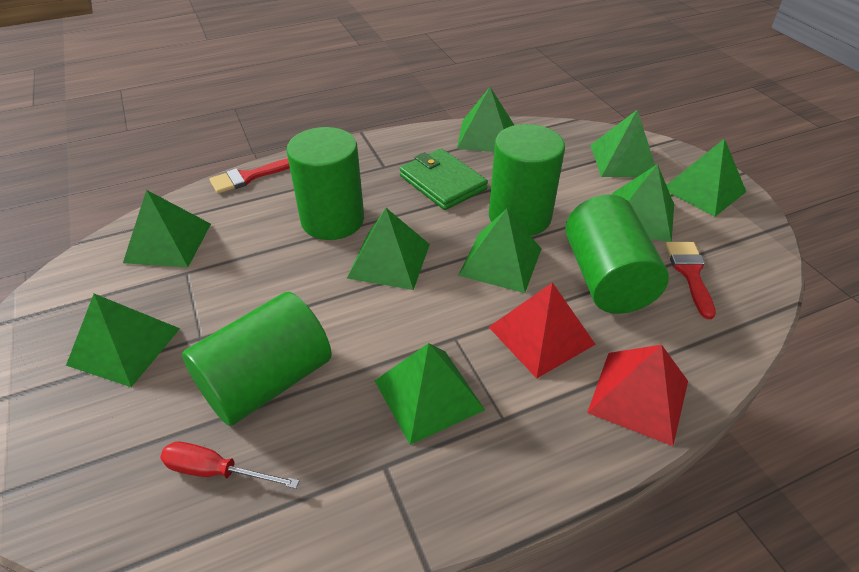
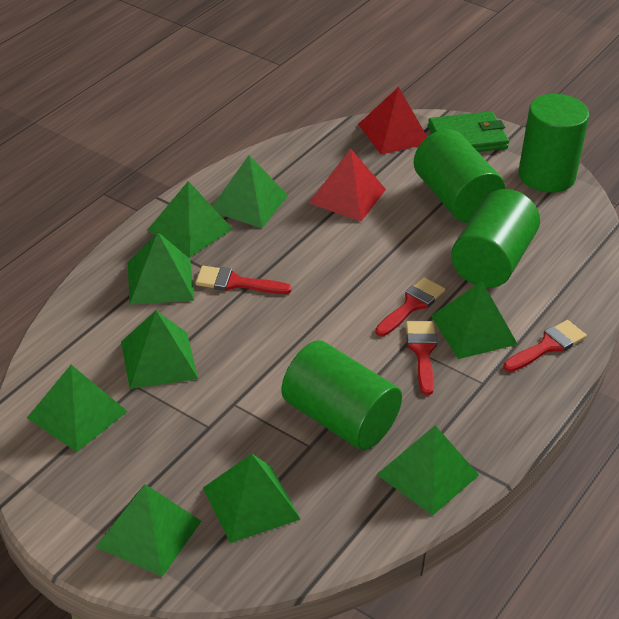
red brush: [209,158,290,194] [666,242,716,319] = 2 -> [195,266,292,294] [375,277,445,336] [406,321,437,395] [503,320,587,372] = 4
red screwdriver: [160,441,299,489] = 1 -> none = 0

